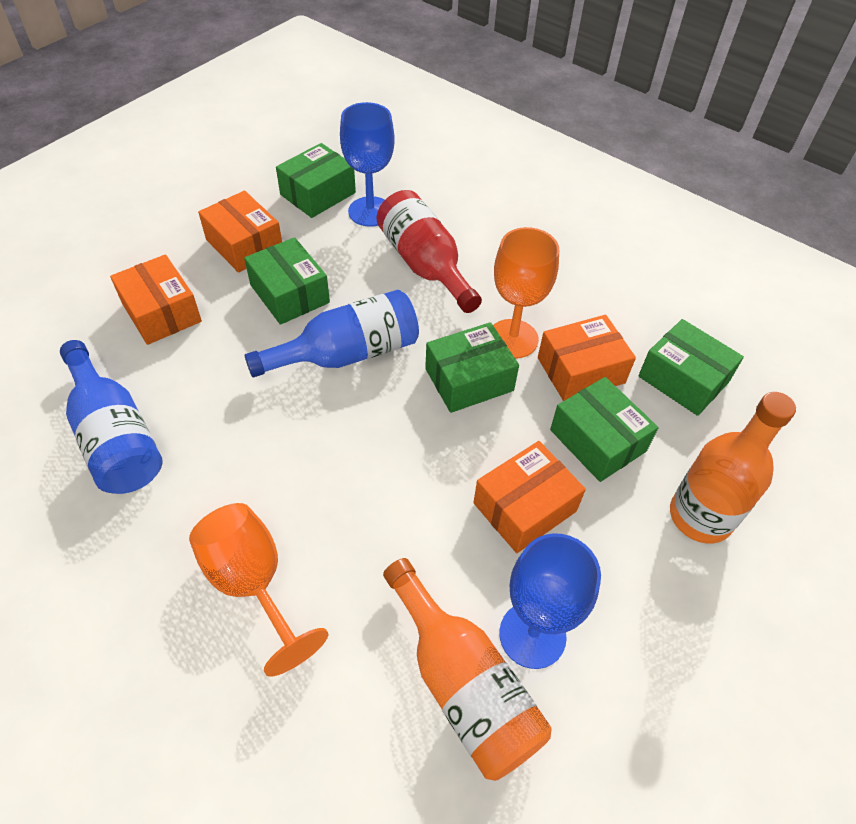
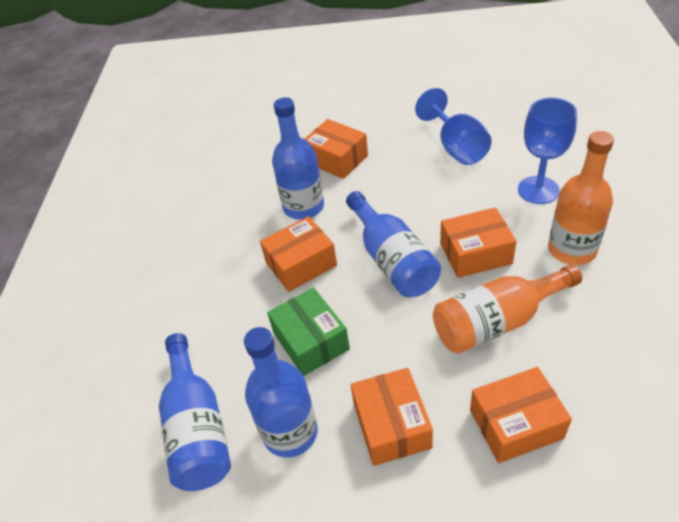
blue bottle: [60,340,163,494] [245,290,419,377] = 2 -> [159,333,231,491] [244,327,318,458] [272,97,324,220] [346,191,441,297] = 4
green box: [244,237,330,325] [276,143,356,218] [425,322,519,413] [550,377,658,482] [638,319,744,416] = 5 -> [267,287,350,376] = 1
orange box: [110,254,202,345] [198,191,282,272] [473,441,586,553] [538,315,636,401] = 4 -> [260,216,337,292] [304,119,368,179] [351,368,433,466] [440,207,517,278] [470,367,572,463] = 5
orange goblet: [189,503,328,677] [493,227,559,359] = 2 -> none = 0
red bottle: [377,190,482,313] = 1 -> none = 0

